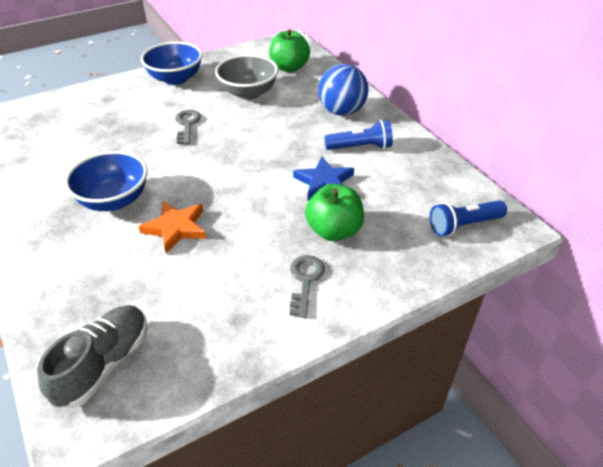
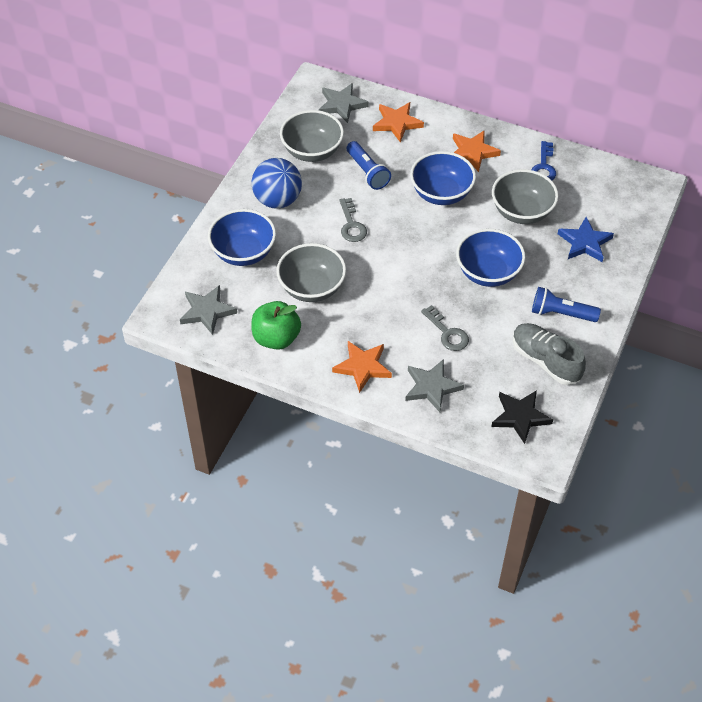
black star: none = 0 -> [491,390,553,444] = 1
blue bowl: [65,151,147,211] [141,42,202,85] = 2 -> [208,209,276,266] [410,151,476,205] [456,229,526,287] = 3
blue key: none = 0 -> [532,141,556,180] = 1
green apple: [269,29,310,72] [305,184,364,241] = 2 -> [251,301,301,350] = 1
grey bowl: [215,54,278,100] = 1 -> [276,243,346,302] [280,110,344,162] [492,169,559,224] = 3
grey star: none = 0 -> [180,285,237,335] [319,83,369,123] [405,359,464,412] = 3
orange star: [138,201,206,254] = 1 -> [332,341,392,393] [373,102,424,142] [453,130,501,172] = 3

